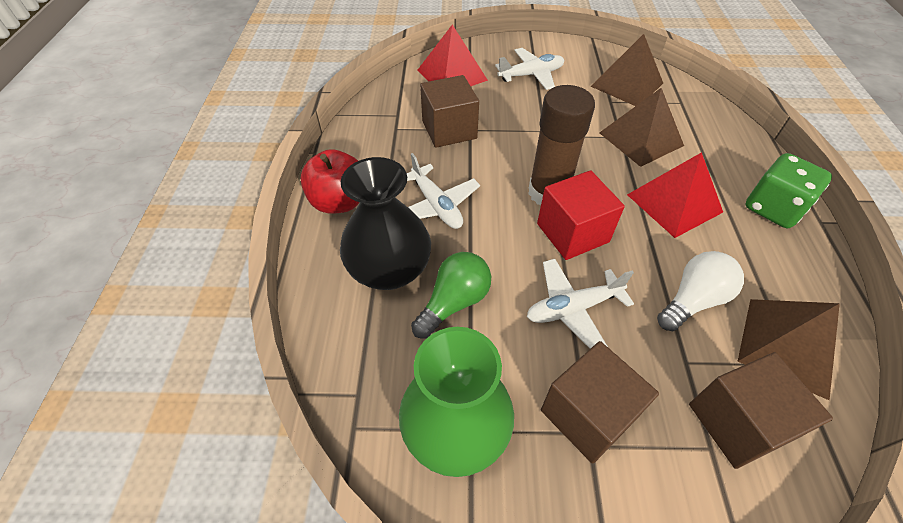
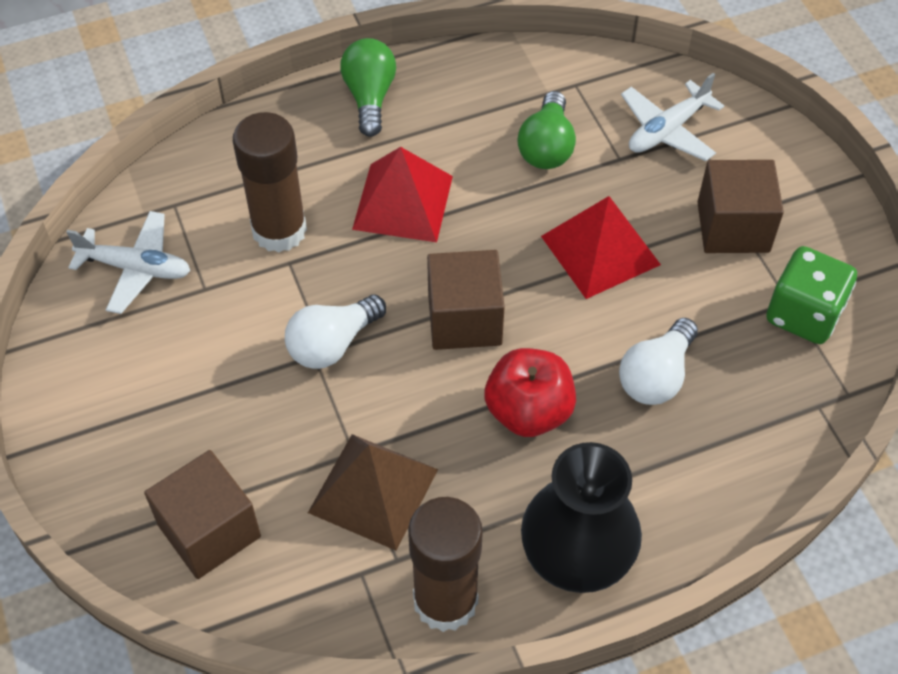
brown glue stick: [528,85,595,205] = 1 -> [233,112,307,253] [408,497,483,632] = 2
brown pyramid: [590,34,663,106] [599,88,684,167] [737,299,840,400] = 3 -> [308,434,438,550] = 1
green light bulb: [411,252,491,339] = 1 -> [340,38,396,137] [518,91,576,169] = 2
green vase: [399,327,514,477] = 1 -> none = 0
red cube: [537,170,625,260] = 1 -> none = 0
white light bulb: [657,251,744,331] = 1 -> [285,294,386,369] [619,318,698,405] = 2
white plane: [407,153,480,229] [495,48,565,90] [527,259,634,349] = 3 -> [66,211,191,314] [621,73,724,161] = 2

